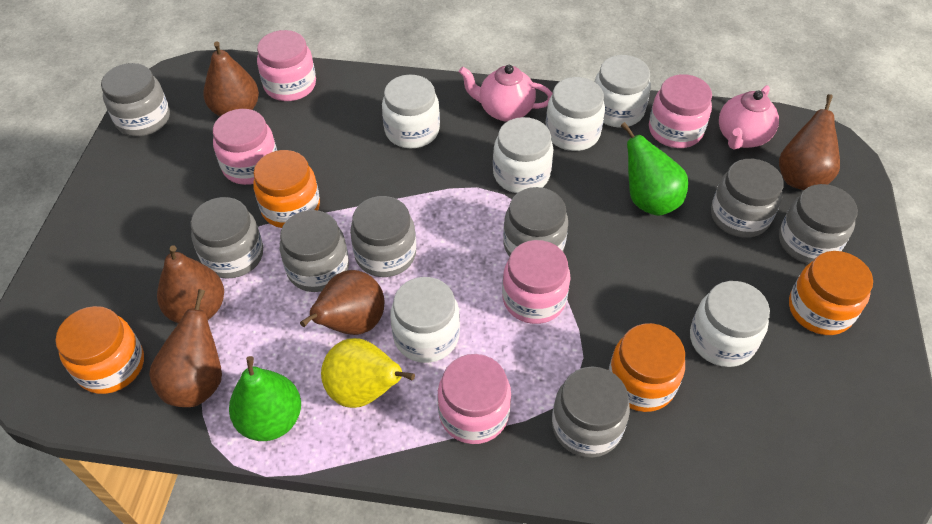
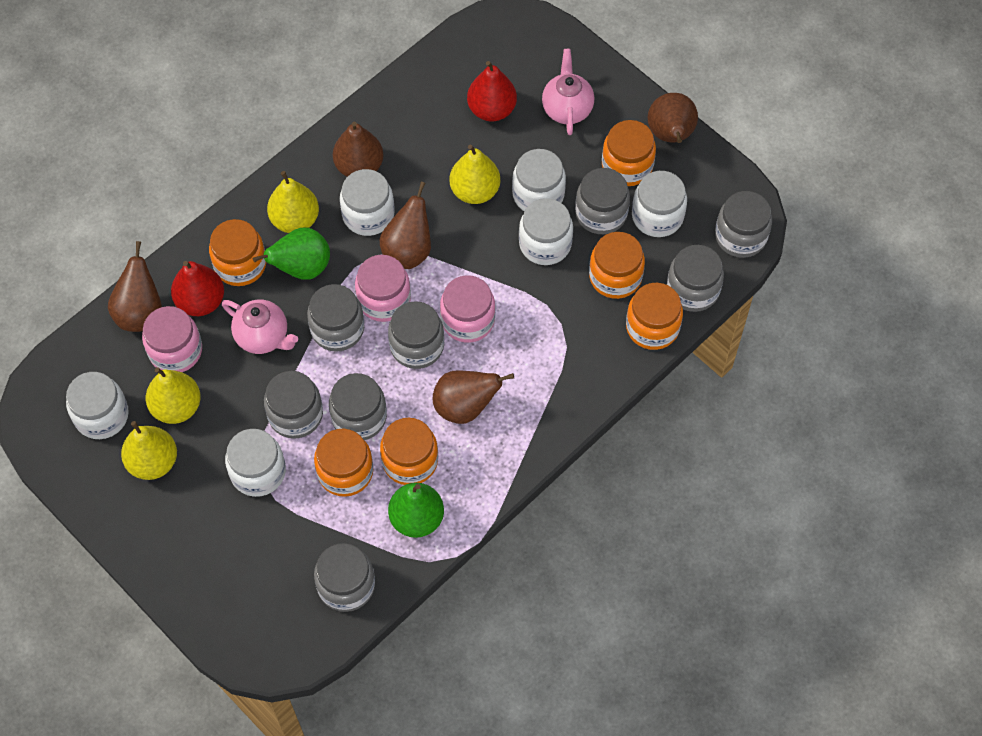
orange jar: [55,306,144,394] [253,150,320,228] [609,323,685,412] [789,251,873,335] = 4 -> [209,219,267,286] [314,429,373,497] [380,418,438,485] [589,232,645,299] [602,120,656,186] [626,283,683,350] = 6
pink jar: [213,109,277,185] [257,30,316,101] [437,354,511,444] [502,240,571,324] [649,74,712,148] = 5 -> [142,306,202,372] [355,255,411,322] [440,275,495,343] = 3
red pear: none = 0 -> [171,261,224,316] [467,61,517,122] = 2
yellow pear: [321,338,415,408] = 1 -> [121,421,177,480] [146,367,201,424] [267,171,319,233] [449,145,500,204] = 4

